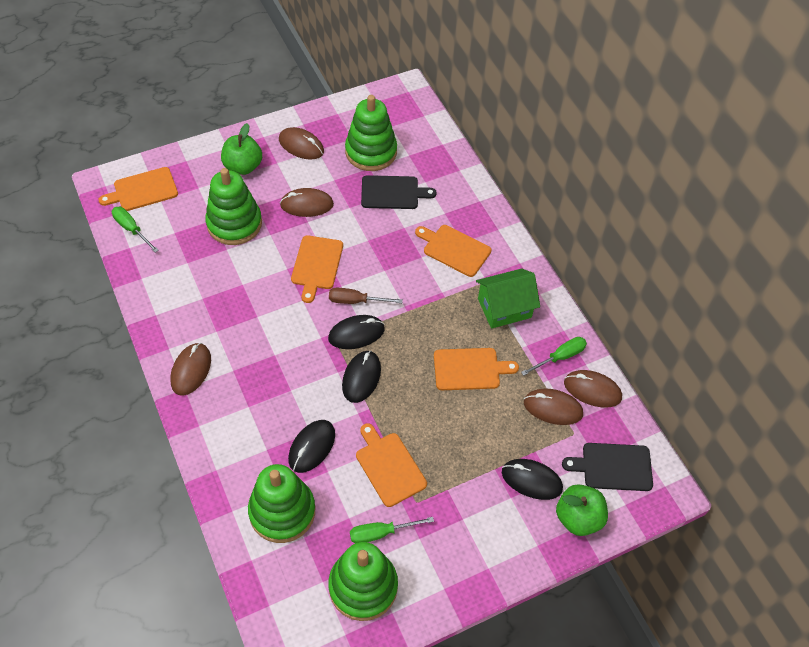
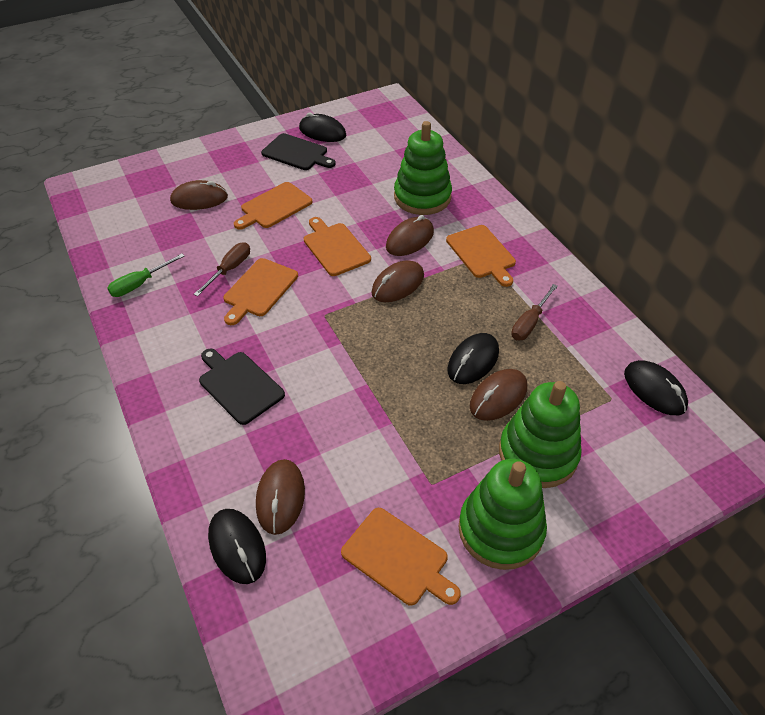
brown screwdriver: [329,288,403,304] = 1 -> [194,242,250,296] [511,284,558,340] = 2
green apple: [221,123,262,175] [556,484,608,536] = 2 -> none = 0
green house: [476,269,540,329] = 1 -> none = 0
green screwdriver: [112,207,159,253] [350,517,434,543] [521,337,587,376] = 3 -> [107,254,184,297] = 1
green stacking toy: [205,168,262,245] [248,464,315,543] [328,542,398,621] [345,95,397,171] = 4 -> [394,121,452,215] [458,459,547,570] [499,381,582,488] = 3

